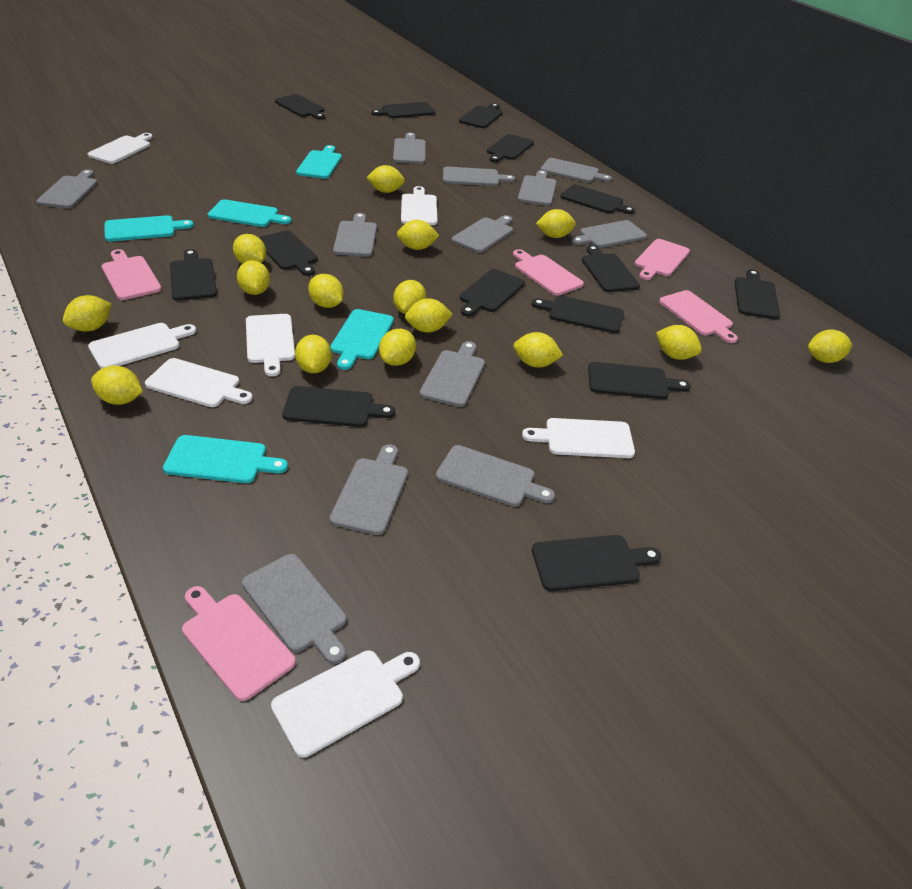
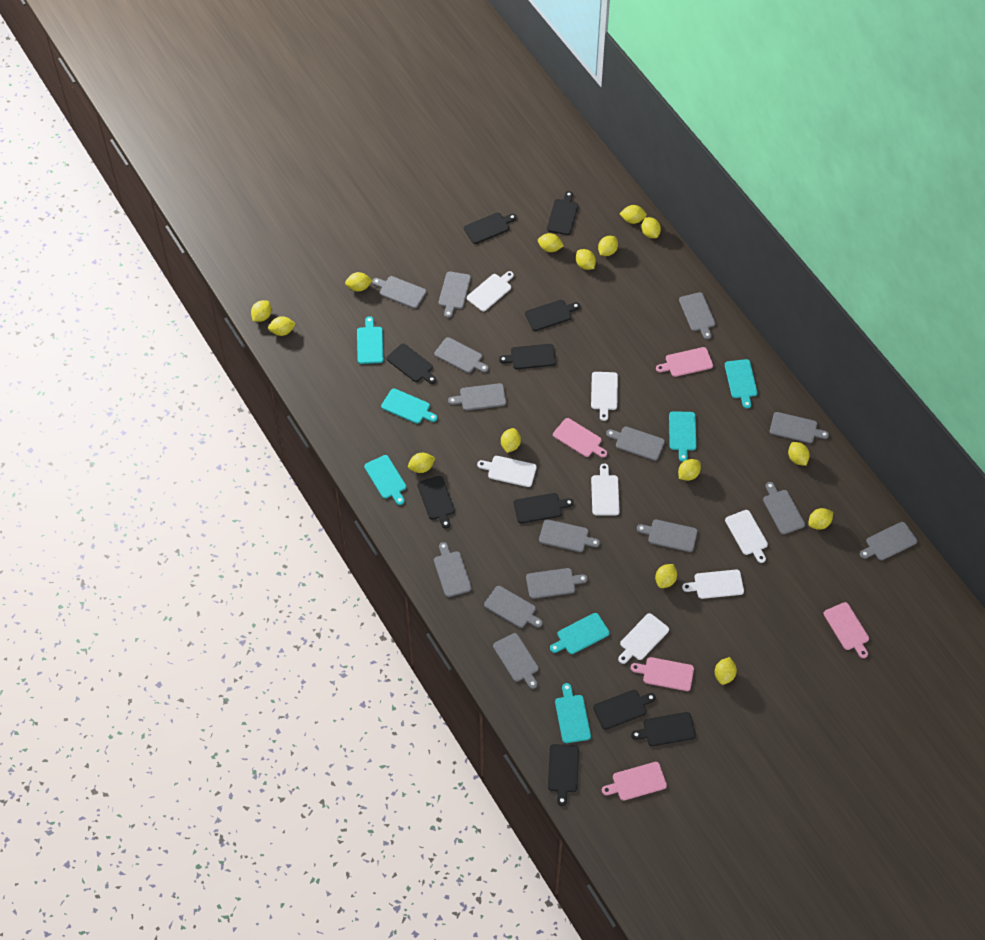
black cutting board: [170,249,217,301] [259,230,318,276] [275,94,325,120] [282,386,395,427] [371,102,435,118] [459,103,503,128] [460,269,525,317] [487,134,534,163] [532,296,624,333] [532,535,661,591] [560,184,635,214] [582,245,640,292] [588,362,691,399] [735,269,780,319] = 14 -> [387,344,436,384] [417,476,455,528] [464,212,517,244] [499,344,556,369] [514,493,574,523] [525,300,580,331] [547,191,578,235] [548,744,579,806] [593,690,656,730] [631,712,696,746] = 10
grey cutting board: [36,169,98,208] [242,554,346,664] [330,444,408,535] [333,213,377,257] [393,132,426,164] [420,341,485,407] [436,445,555,507] [443,167,515,186] [452,215,513,253] [518,170,557,206] [540,158,612,183] [571,220,647,248] = 12 -> [372,276,426,308] [434,337,488,373] [434,542,472,597] [439,271,471,318] [448,383,506,411] [484,586,542,628] [493,633,538,689] [526,568,587,599] [539,519,600,552] [606,427,665,461] [637,519,697,552] [679,292,715,339] [763,482,805,534] [770,412,829,443] [860,522,917,560] = 15
turquoise cutting board: [105,215,194,242] [163,435,288,483] [208,199,291,227] [296,145,342,179] [330,309,394,370] = 5 -> [357,316,383,364] [364,455,406,505] [381,389,437,424] [550,613,610,654] [555,683,591,743] [669,411,696,462] [725,359,757,409] = 7

